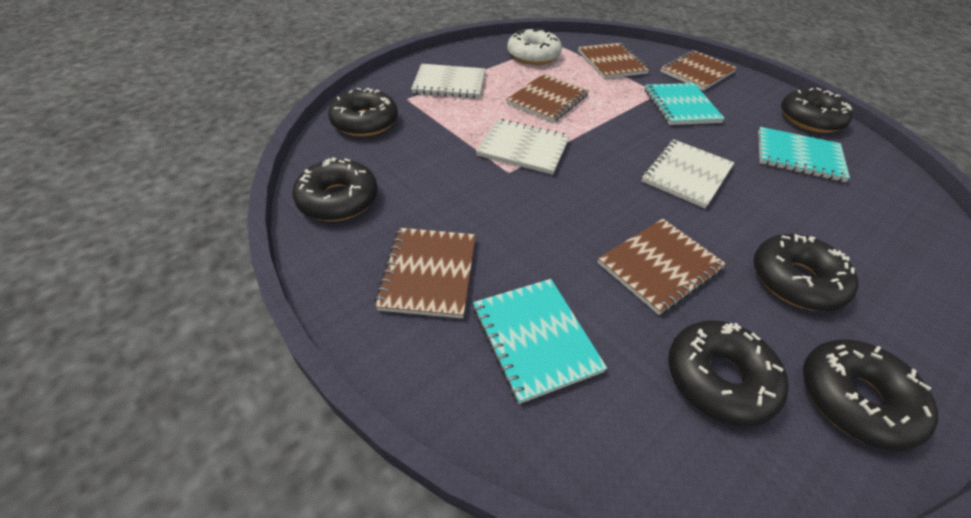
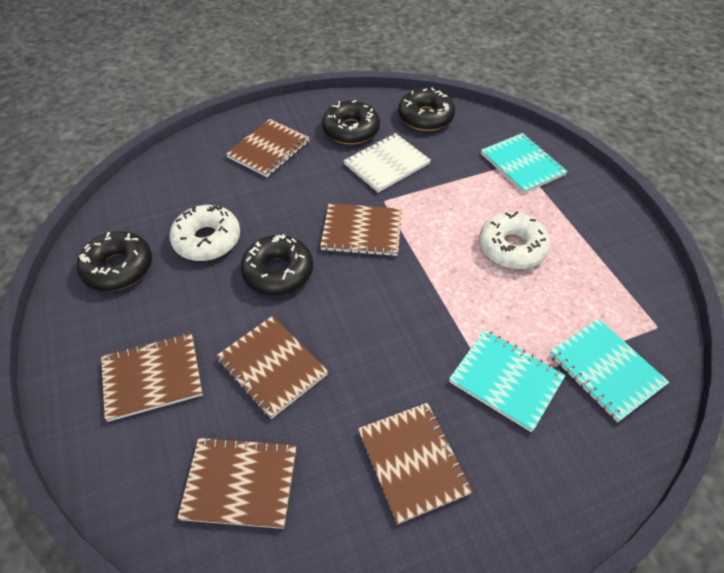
black donut: [293,157,378,221] [328,88,398,136] [668,320,789,427] [754,234,859,311] [781,87,853,133] [803,339,938,451] = 6 -> [77,231,152,291] [241,234,313,296] [322,100,380,145] [398,88,455,131] = 4
brown notebook: [375,228,476,319] [506,74,589,123] [578,43,650,79] [597,219,726,315] [660,50,737,91] = 5 -> [101,333,203,422] [177,436,296,529] [216,316,328,419] [226,119,310,177] [320,203,402,257] [358,402,473,524] = 6
white donut: [507,28,562,65] = 1 -> [170,205,240,261] [479,211,551,269] = 2
white notebook: [411,64,485,99] [476,119,570,175] [642,139,734,208] = 3 -> [344,133,431,193] = 1

